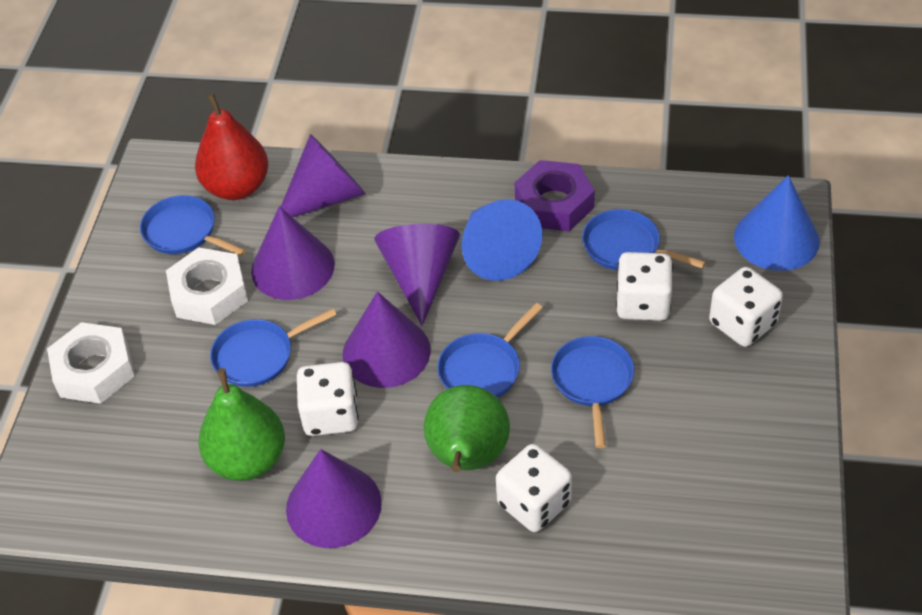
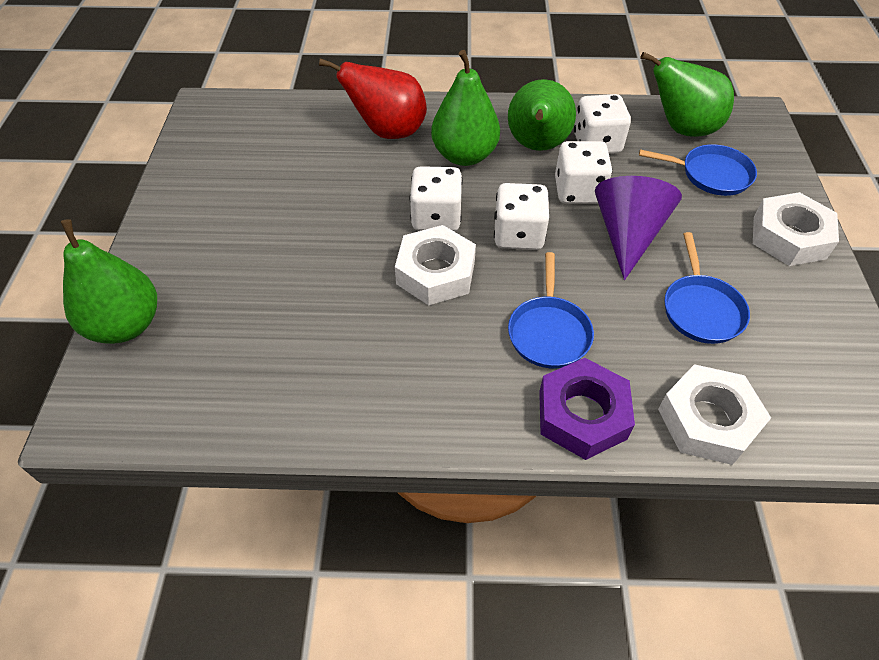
blue cone: [462,199,542,281] [734,175,820,271] = 2 -> none = 0
blue pan: [140,195,246,256] [210,308,337,387] [437,303,543,398] [551,336,634,448] [582,209,706,270] = 5 -> [508,252,594,368] [639,144,757,196] [665,232,750,344] = 3
green pear: [198,368,285,481] [424,385,510,472] = 2 -> [61,219,157,344] [431,50,500,166] [508,79,576,151] [640,52,734,137] = 4
purple cone: [251,206,335,300] [281,134,366,217] [286,449,382,548] [343,291,430,388] [374,224,460,326] = 5 -> [595,176,682,280] = 1
white nut: [47,322,135,404] [166,247,248,325] = 2 -> [395,225,476,305] [658,364,771,465] [753,192,839,266] = 3

